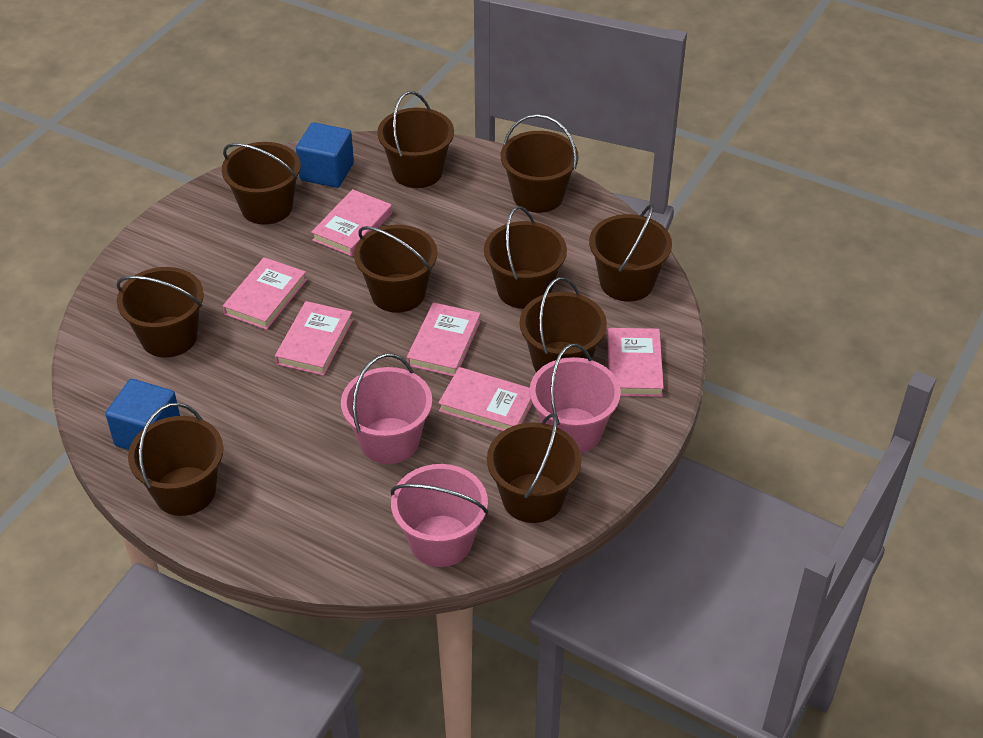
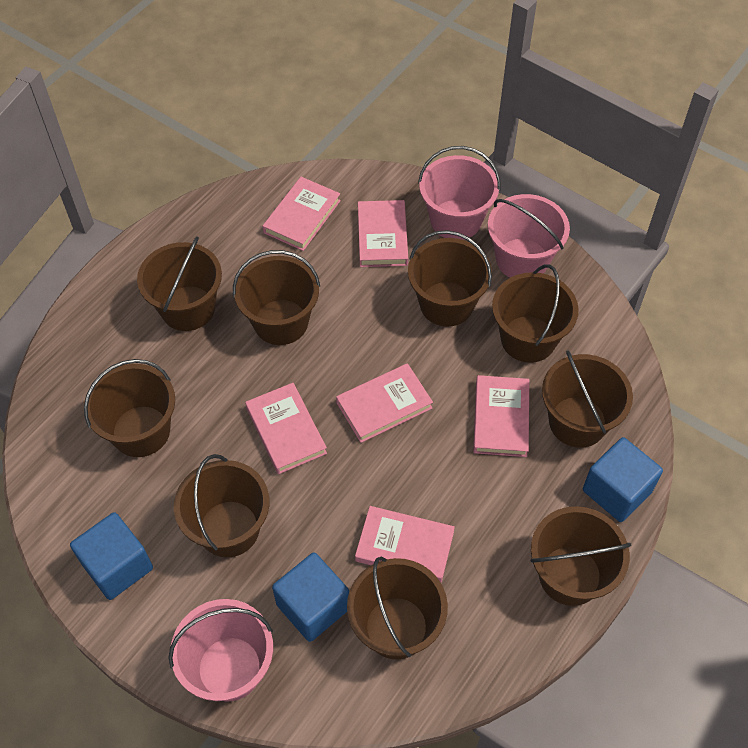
blue cube: [105,379,180,450] [296,122,354,188] = 2 -> [70,512,153,600] [272,552,349,642] [583,437,663,522] = 3
brown bucket: [117,267,204,358] [128,403,224,516] [222,142,301,225] [354,225,437,313] [377,91,454,188] [484,206,567,309] [487,413,582,523] [501,114,578,213] [520,277,607,372] [589,204,672,302] = 10 -> [84,359,175,457] [137,236,222,331] [174,454,269,557] [233,250,320,345] [347,556,448,659] [408,230,492,327] [492,264,579,363] [530,506,631,606] [542,350,633,448] = 9

